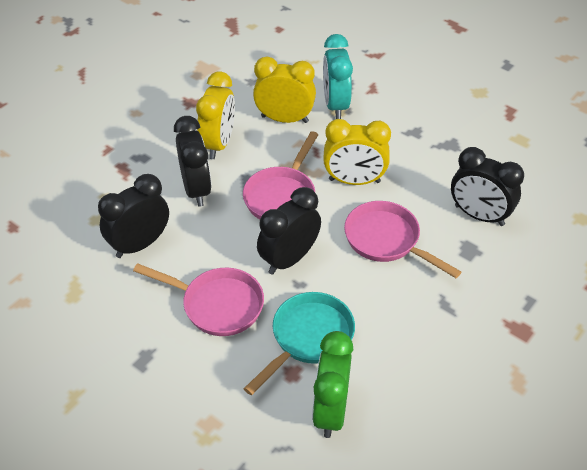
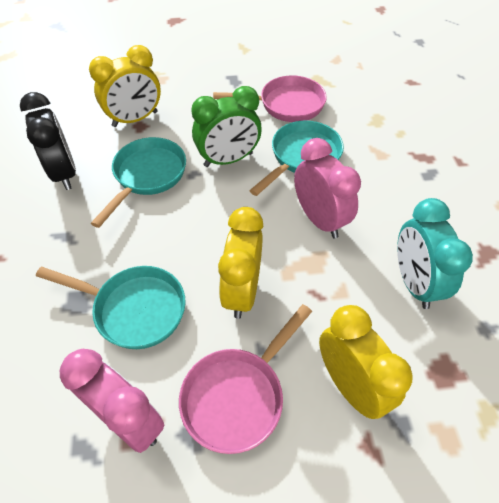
black clock: [98,174,169,258] [174,116,212,207] [257,187,321,275] [451,147,524,226] = 4 -> [20,92,76,190] = 1
pink clock: none = 0 -> [60,349,164,453] [294,138,361,239] = 2
pink pan: [133,263,264,336] [243,131,319,219] [344,201,461,278] = 3 -> [179,304,312,454] [213,75,327,122] = 2
turquoise pan: [244,292,355,395] = 1 -> [36,266,186,349] [91,137,186,228] [249,120,344,196] = 3

